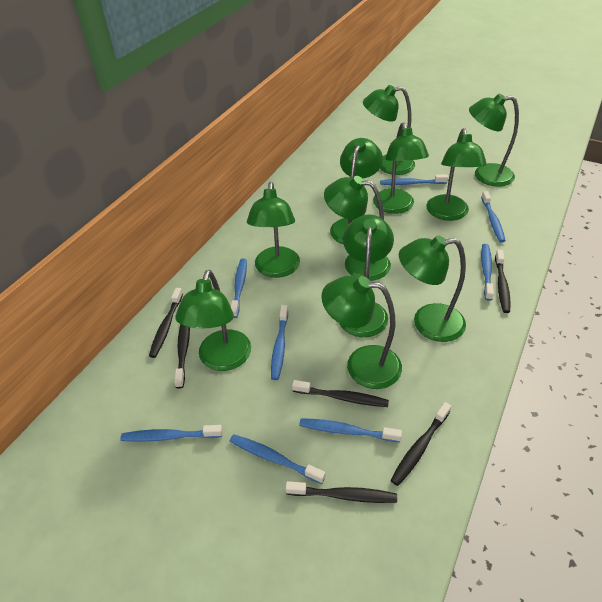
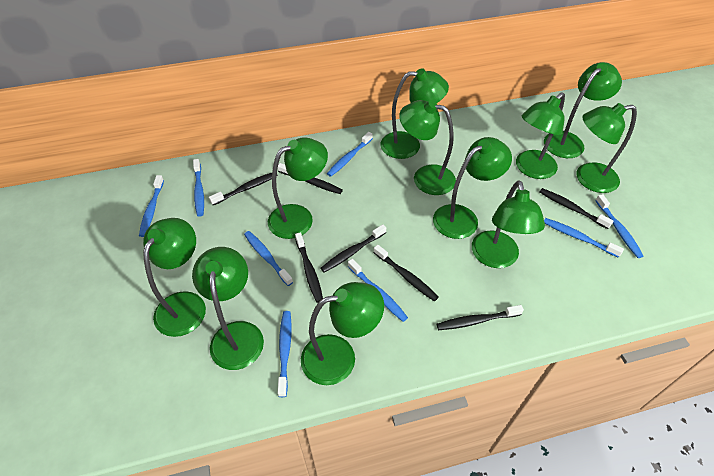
black toothbrush: [149,288,183,358] [174,324,190,389] [286,481,397,503] [292,380,389,407] [390,402,451,486] [495,250,511,313] = 6 -> [209,173,278,205] [278,163,343,194] [295,232,323,303] [321,224,386,273] [374,245,439,302] [437,305,524,330] [540,188,613,229] = 7

